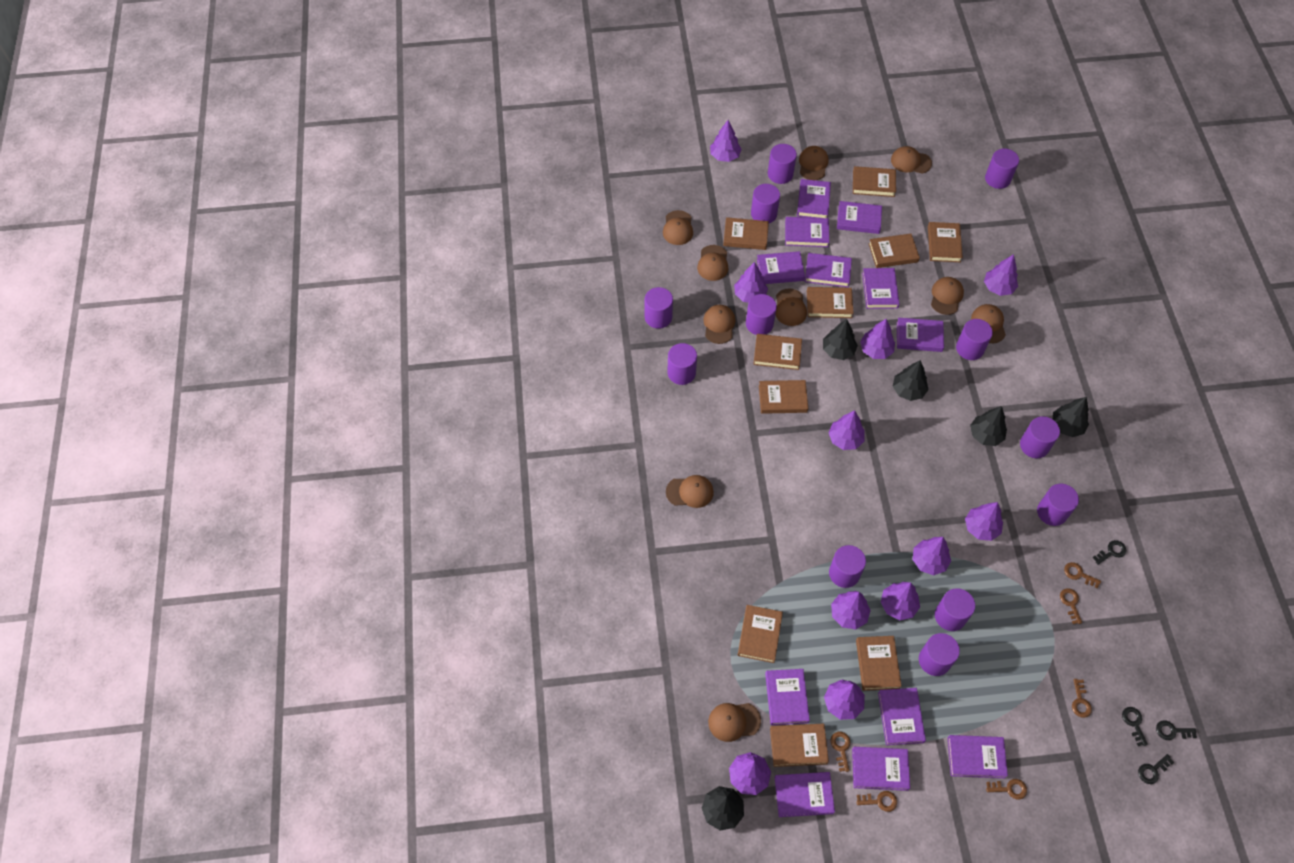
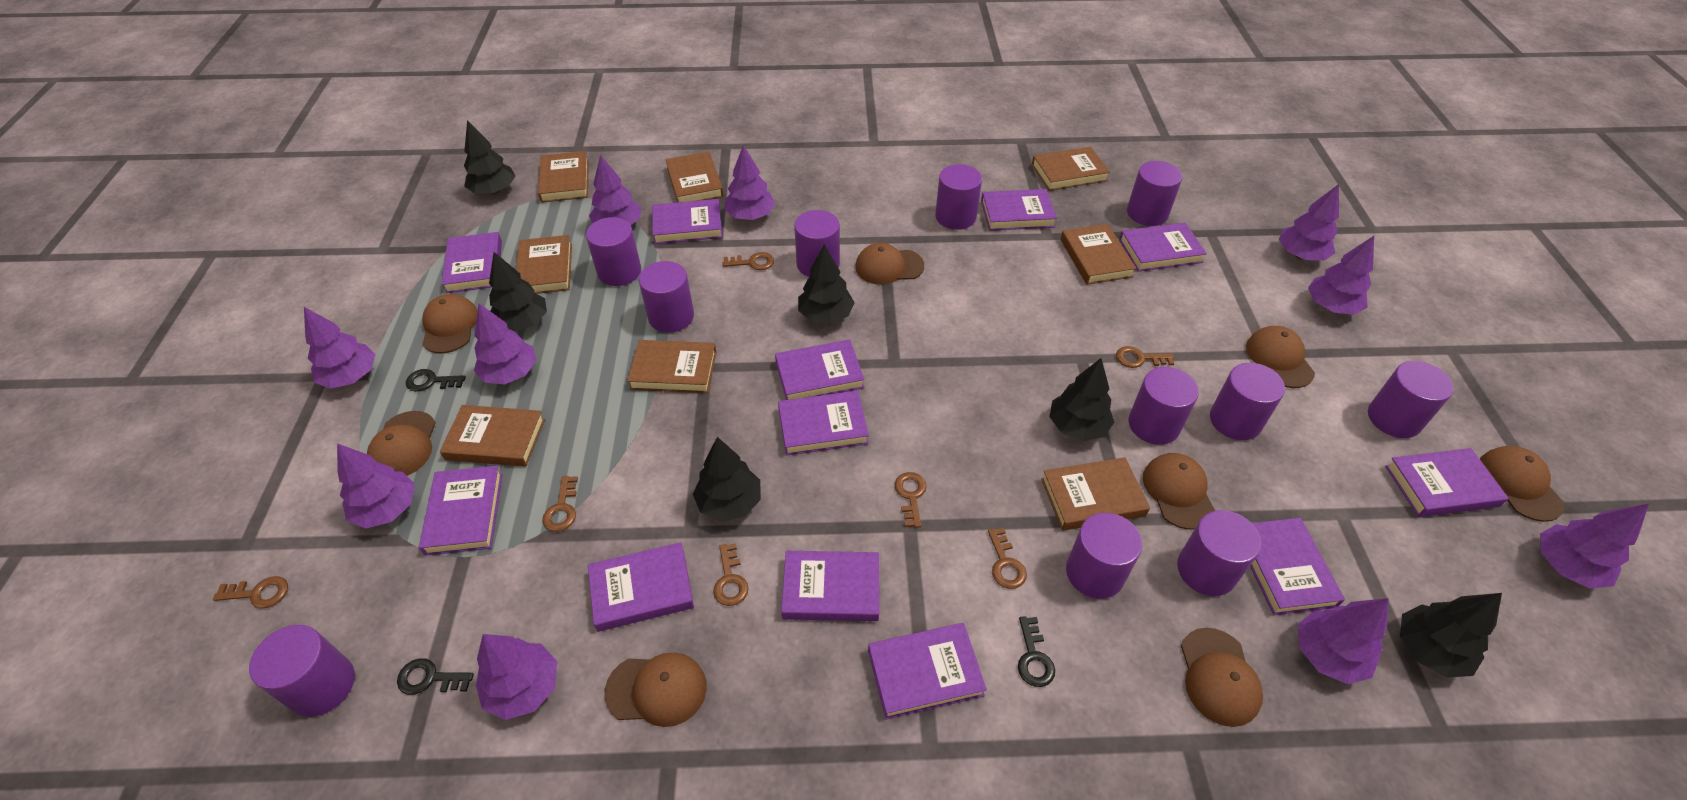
black key: [1093,540,1126,565] [1122,707,1148,746] [1138,754,1174,784] [1156,721,1197,740] = 4 -> [397,658,474,695] [406,369,466,392] [1018,616,1055,687] = 3
black tree: [702,786,744,831] [823,319,858,360] [893,360,929,401] [970,406,1007,446] [1053,397,1089,437] = 5 -> [464,120,516,194] [489,252,547,332] [693,437,761,522] [798,244,855,324] [1049,358,1115,441] [1400,593,1502,678] = 6
brown book: [723,217,769,250] [738,605,783,663] [753,334,802,370] [759,380,808,414] [770,724,829,767] [807,287,854,318] [853,166,896,197] [856,636,902,691] [868,234,920,268] [928,222,963,262] = 10 -> [440,405,545,467] [516,235,572,294] [538,151,589,203] [627,340,716,393] [665,152,724,202] [1032,147,1110,191] [1041,457,1150,531] [1060,224,1136,285] = 8
brown cap: [663,210,693,245] [666,475,714,508] [697,245,728,281] [703,305,735,344] [708,703,761,742] [776,288,807,326] [799,146,829,180] [891,146,932,174] [931,277,964,315] [971,304,1006,343] = 10 -> [367,411,436,476] [422,294,478,353] [604,652,707,727] [855,243,924,285] [1143,453,1215,530] [1181,628,1263,727] [1246,326,1315,388] [1480,446,1565,522] = 8
brown key: [830,732,850,772] [856,791,897,812] [986,779,1027,800] [1060,588,1082,624] [1064,562,1101,588] [1072,679,1092,718] = 6 -> [213,576,288,608] [542,476,578,532] [713,543,749,606] [723,252,774,270] [894,472,927,528] [988,528,1027,589] [1116,346,1174,368] = 7
purple cylinder: [645,287,673,329] [667,343,697,385] [746,294,777,335] [751,184,780,223] [768,144,797,184] [829,545,866,588] [919,633,960,676] [935,588,975,631] [956,319,993,360] [985,149,1019,189] [1020,416,1060,458] [1037,484,1079,526] = 12 -> [249,625,355,717] [586,217,641,286] [639,261,694,333] [794,210,840,277] [935,164,982,230] [1066,513,1142,599] [1127,161,1182,226] [1129,367,1199,445] [1177,510,1261,596] [1210,363,1285,440] [1368,361,1454,438] = 11
purple tree: [710,120,742,162] [729,752,771,795] [734,262,768,303] [824,680,865,720] [828,410,865,450] [831,591,871,629] [860,319,895,359] [881,582,920,620] [913,537,951,575] [965,502,1003,541] [984,254,1018,296] = 11 -> [304,307,376,389] [337,443,415,529] [474,303,536,385] [476,634,557,720] [589,155,641,225] [724,145,776,220] [1279,184,1339,261] [1298,598,1389,684] [1308,236,1374,315] [1540,504,1649,588] = 10

